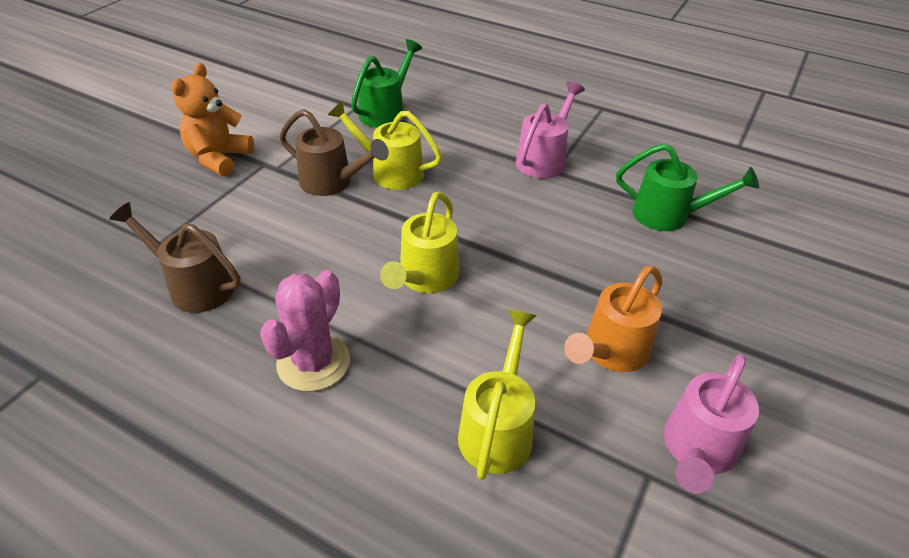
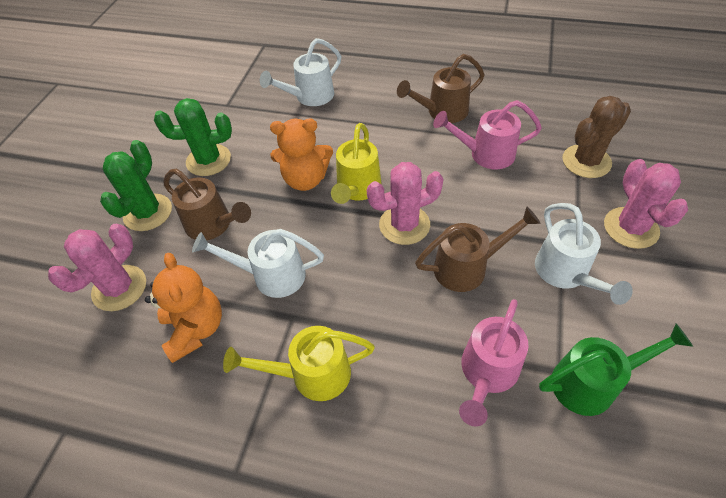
brown cactus: none = 0 -> [562,96,631,178] = 1
brown watering can: [109,202,241,313] [279,109,389,196] = 2 -> [164,169,251,240] [397,54,484,123] [415,207,541,292] = 3
green cactus: none = 0 -> [100,140,172,231] [154,98,232,176] = 2
green watering can: [351,39,422,128] [616,143,759,231] = 2 -> [539,324,693,416] = 1
orange teddy bear: [171,63,254,176] = 1 -> [145,253,222,363] [270,119,333,191] = 2
orange watering can: [564,266,662,372] = 1 -> none = 0
pink cactus: [260,270,350,391] = 1 -> [48,224,146,311] [367,162,444,245] [604,159,688,249] = 3
white watering can: none = 0 -> [192,229,324,298] [260,38,341,106] [535,203,633,305] = 3
yellow watering can: [328,100,442,190] [380,192,459,293] [458,309,537,480] = 3 -> [223,326,375,401] [331,123,381,204] = 2

